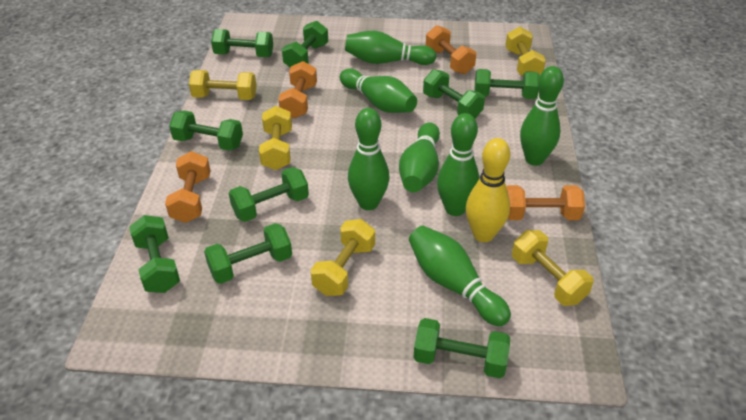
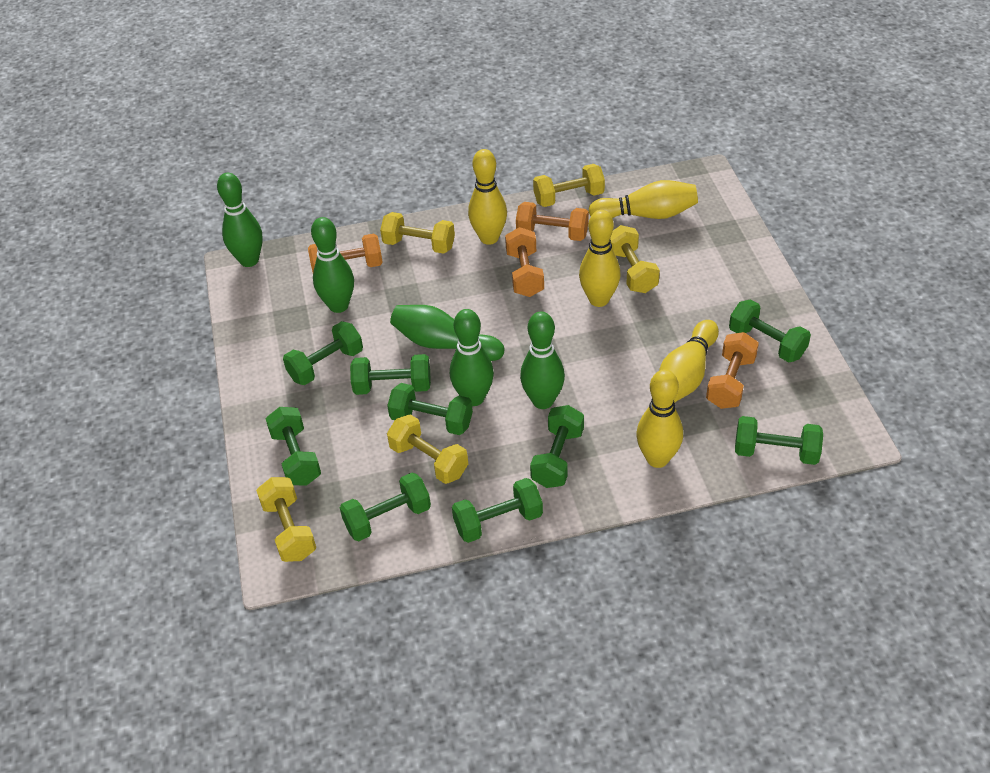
green bowling pin: [340,69,417,113] [345,31,437,65] [348,108,389,210] [399,122,440,192] [409,226,511,326] [437,113,480,216] [520,66,564,166] = 7 -> [217,173,263,267] [311,217,354,313] [390,305,504,361] [450,309,494,406] [520,311,565,409] = 5
yellow bowling pin: [466,138,510,242] = 1 -> [468,149,507,245] [579,210,621,307] [588,180,698,219] [636,369,683,468] [659,320,719,403] = 5

